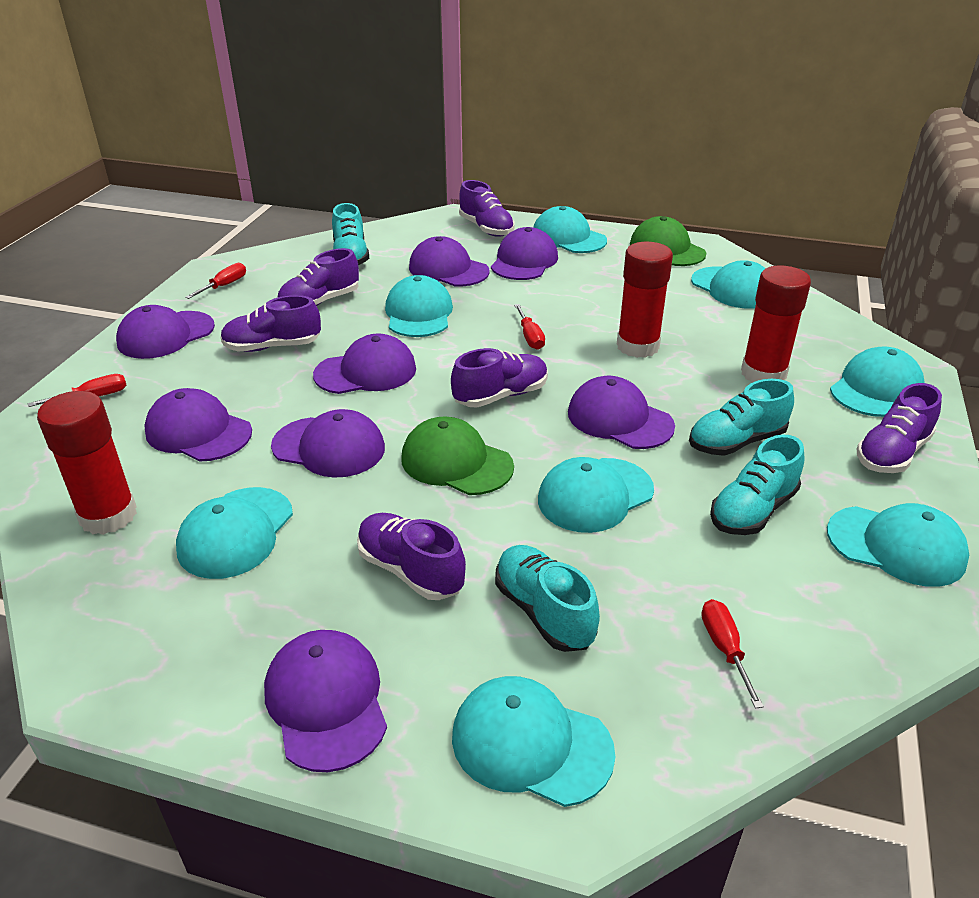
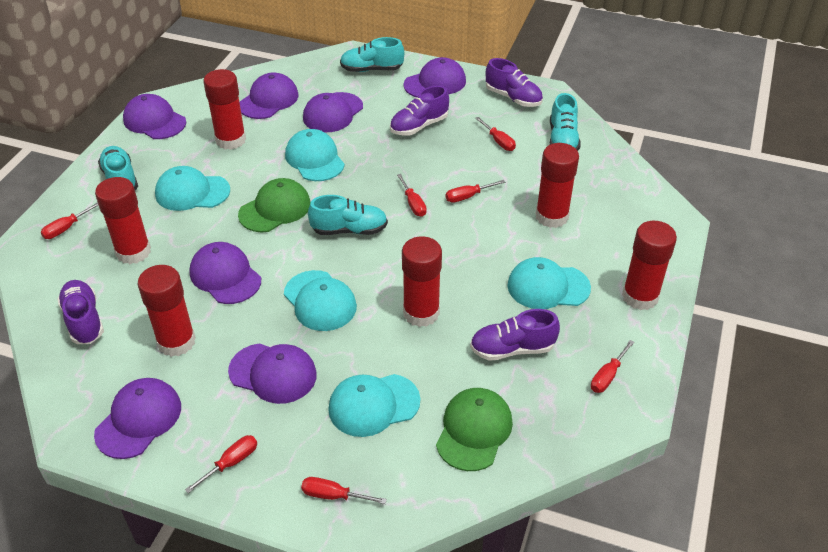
purple cap: [116,305,215,359] [144,388,252,462] [264,630,387,772] [271,409,385,478] [313,333,416,394] [409,236,490,286] [491,227,558,280] [568,376,675,449] = 8 -> [94,378,181,459] [123,94,186,139] [189,242,261,304] [228,343,317,404] [240,72,298,119] [303,92,363,132] [403,57,466,97] = 7
purple shoe: [220,295,321,352] [278,248,359,306] [357,513,466,600] [451,348,548,408] [459,180,515,237] [857,383,942,473] = 6 -> [57,280,104,344] [390,85,449,136] [470,309,560,361] [486,58,543,107] = 4
red glue stick: [37,391,137,535] [617,242,673,358] [741,265,811,383] = 3 -> [95,177,151,264] [138,265,196,357] [204,69,246,150] [402,236,442,327] [536,143,579,228] [622,221,677,310] = 6
red screwdriver: [28,374,127,407] [185,263,246,299] [514,304,545,350] [702,599,764,709] = 4 -> [41,202,99,239] [185,435,257,493] [301,477,387,504] [397,174,427,217] [446,180,505,203] [475,117,516,151] [591,340,634,393] = 7
turquoise cap: [176,487,293,579] [385,275,453,337] [452,676,615,807] [533,206,607,253] [538,457,654,533] [691,260,766,309] [827,503,969,587] [830,346,924,417] = 8 -> [155,166,230,211] [284,270,357,331] [285,129,345,181] [328,374,420,437] [507,257,591,309] = 5

